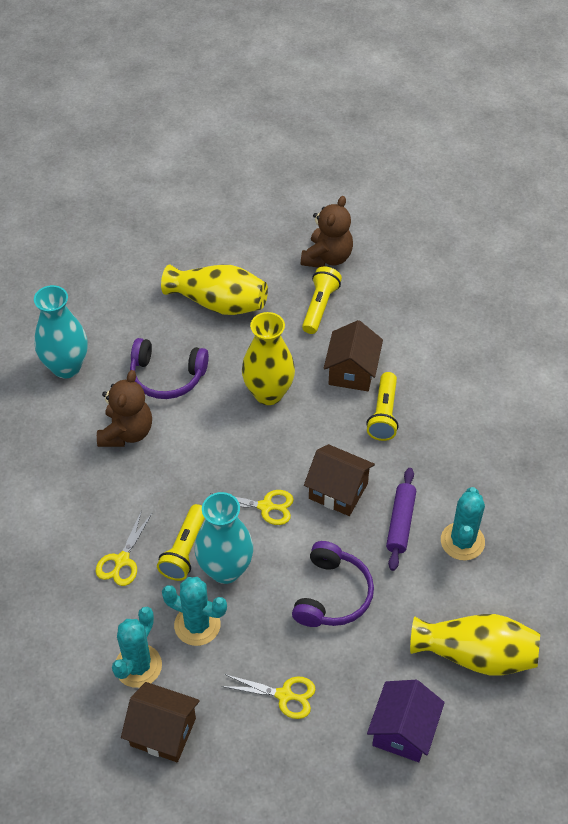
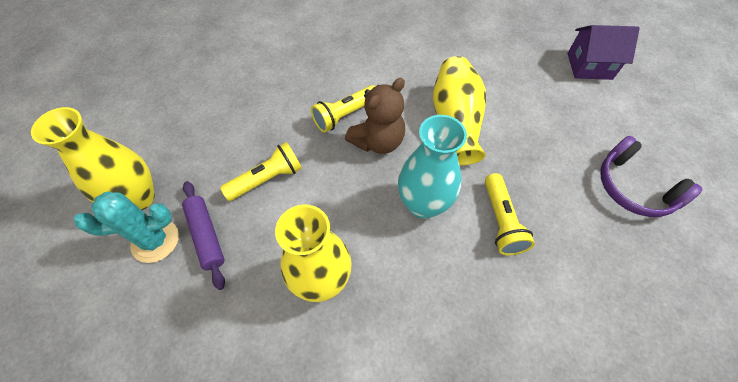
brown house: [121,682,200,762] [304,444,375,516] [324,320,383,391] = 3 -> none = 0
brown teddy bear: [97,370,152,447] [301,196,353,268] = 2 -> [345,78,405,154] = 1
purple headphones: [130,338,209,399] [292,541,374,627] = 2 -> [600,136,703,217] = 1
turquoise cactus: [112,607,162,688] [162,577,227,646] [441,487,485,561] = 3 -> [74,192,179,263] = 1
turquoise vase: [34,285,88,379] [195,492,253,584] = 2 -> [398,115,467,219] = 1
yellow scissors: [96,510,152,586] [210,490,294,525] [221,674,316,719] = 3 -> none = 0

